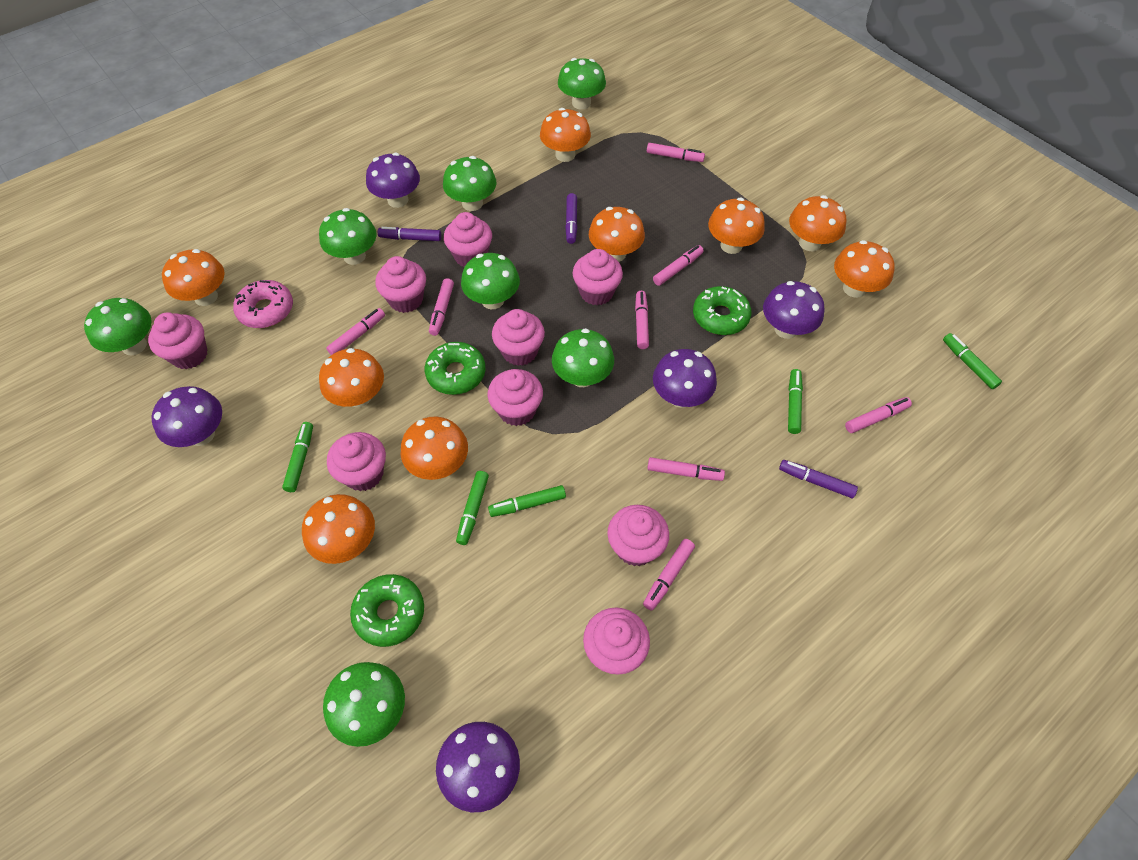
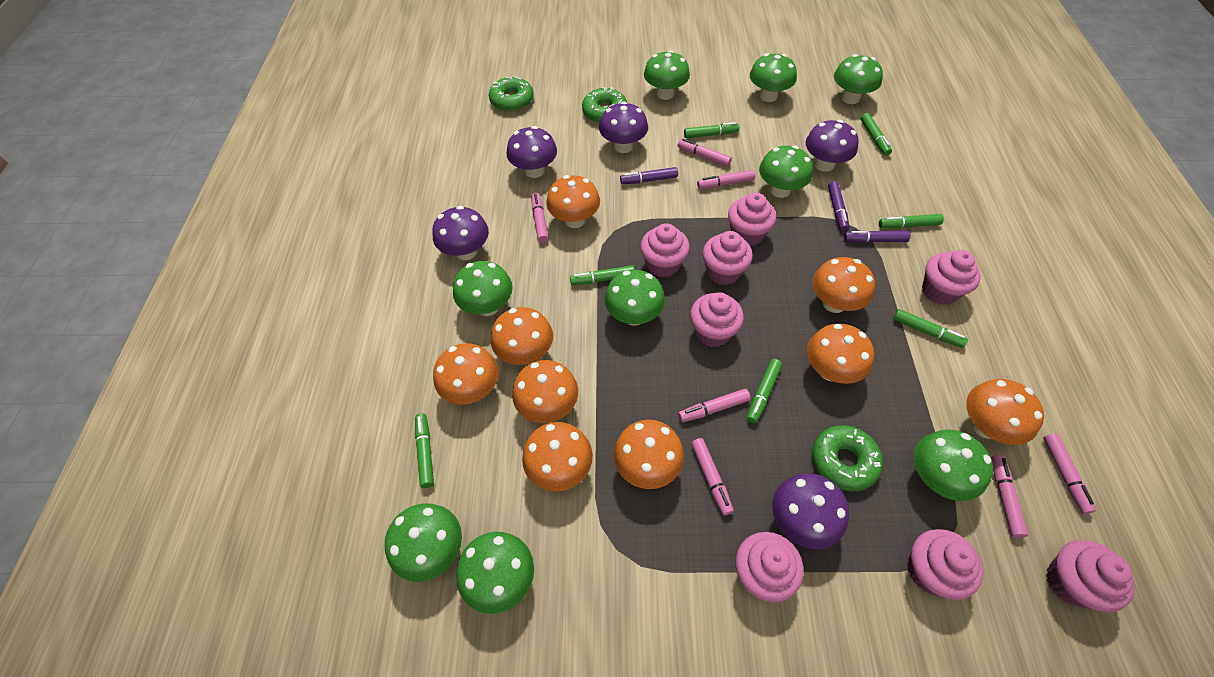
green marker: [282,422,313,492] [456,471,489,545] [488,485,566,517] [788,369,803,434] [943,333,1002,389] = 5 -> [415,413,434,488] [570,265,635,285] [684,122,739,138] [747,359,782,423] [861,113,892,156] [879,214,944,228] [893,309,968,348] = 7
green mushroom: [84,298,152,355] [319,208,376,265] [323,662,405,747] [443,156,497,211] [461,253,520,309] [552,328,614,387] [558,58,606,110] = 7 -> [385,504,462,582] [453,261,513,316] [456,532,534,614] [605,270,665,326] [644,50,690,100] [750,53,797,102] [759,145,813,198] [834,54,883,104] [914,430,993,501] = 9
pink cupcake: [148,312,208,369] [327,432,386,491] [375,256,426,313] [444,212,492,267] [488,369,543,426] [492,309,545,366] [572,249,623,305] [583,607,650,675] [607,505,669,566] = 9 -> [640,223,690,277] [690,292,744,347] [702,231,753,285] [728,193,776,247] [736,532,804,602] [907,529,983,600] [922,250,981,305] [1046,540,1134,612] = 8
pink donut: [233,280,293,328] = 1 -> none = 0
pink marker: [326,308,385,355] [429,278,454,336] [635,291,649,349] [643,539,695,611] [647,143,705,162] [647,457,725,481] [653,245,704,286] [845,397,912,433] = 8 -> [531,193,548,243] [678,139,732,167] [678,389,751,422] [691,438,734,516] [697,170,755,189] [991,455,1028,538] [1043,434,1096,514] = 7

